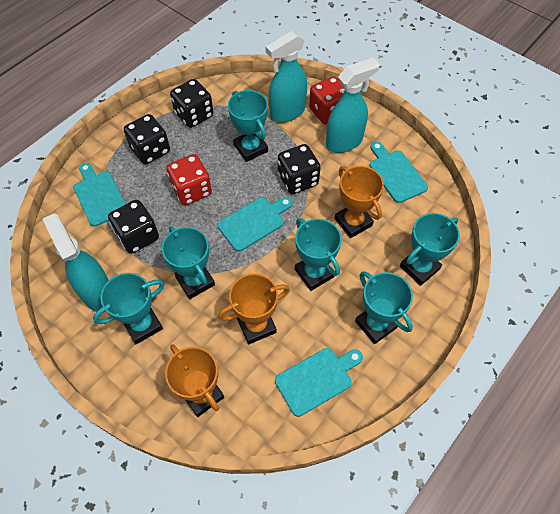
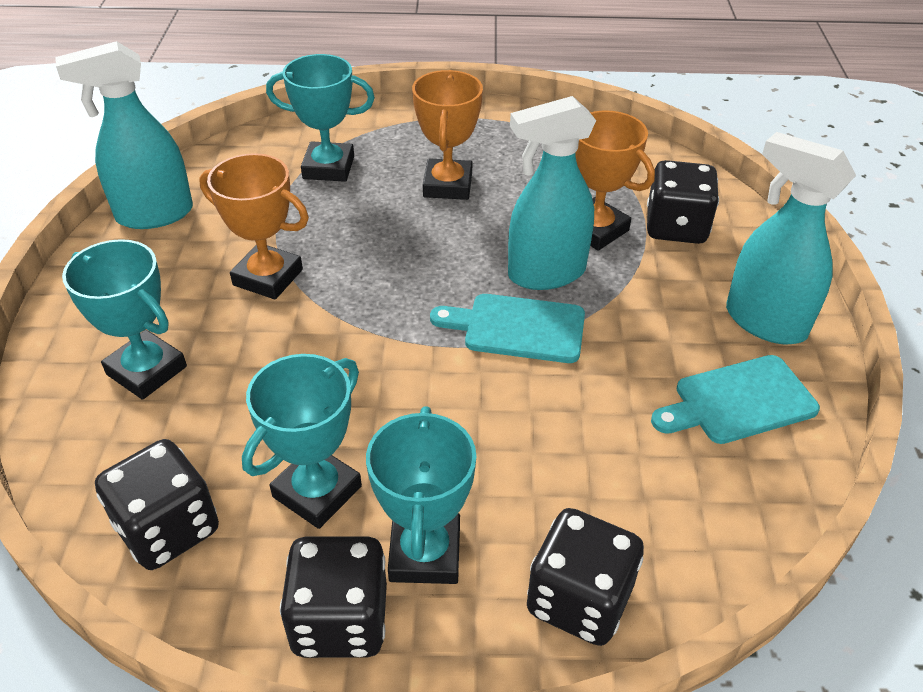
red dice: [166,154,212,205] [309,76,345,125] = 2 -> none = 0
turquoise cutting board: [73,163,125,226] [217,197,293,252] [275,348,363,417] [370,141,428,203] = 4 -> [430,294,585,363] [651,355,820,444] = 2
turquoise trophy: [93,273,164,344] [162,226,215,299] [228,90,268,162] [295,218,342,291] [355,271,413,344] [400,213,460,286] = 6 -> [62,239,187,400] [242,354,362,529] [266,54,375,182] [366,406,476,584] = 4

